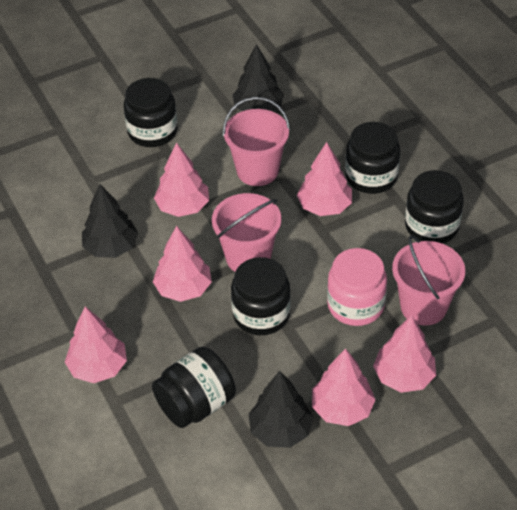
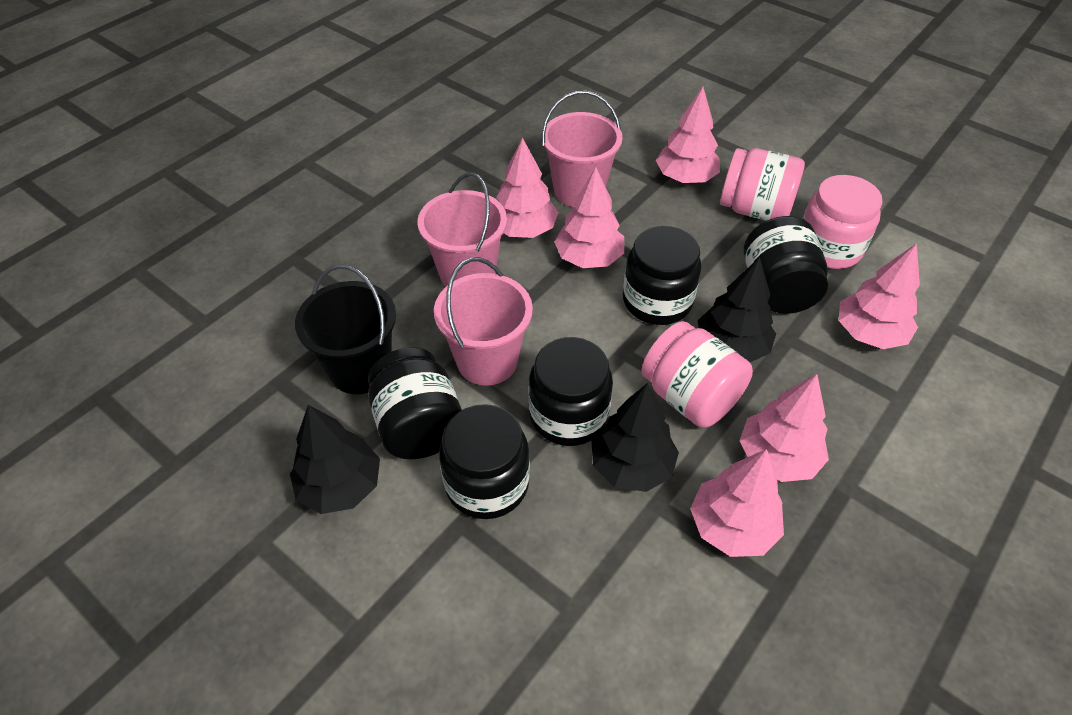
black bucket: none = 0 -> [295,264,396,394] = 1
pink jar: [327,248,387,326] = 1 -> [641,321,753,428] [720,148,805,221] [802,175,883,269] = 3

